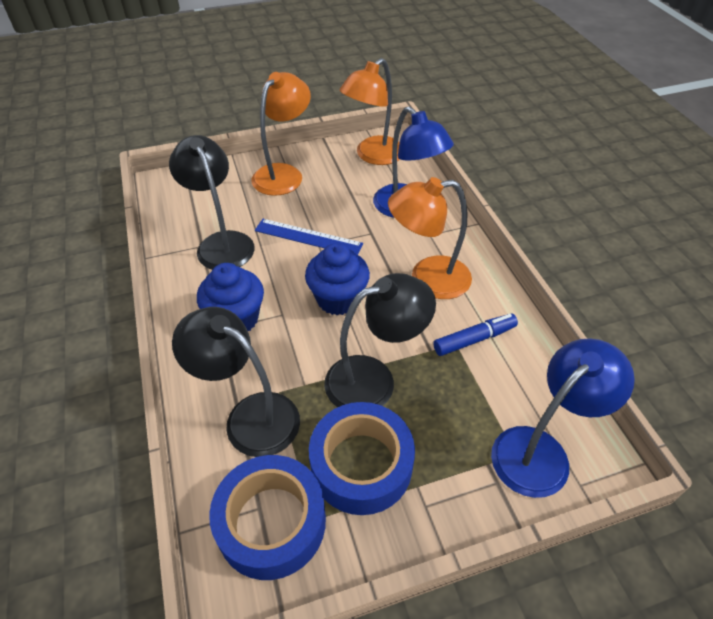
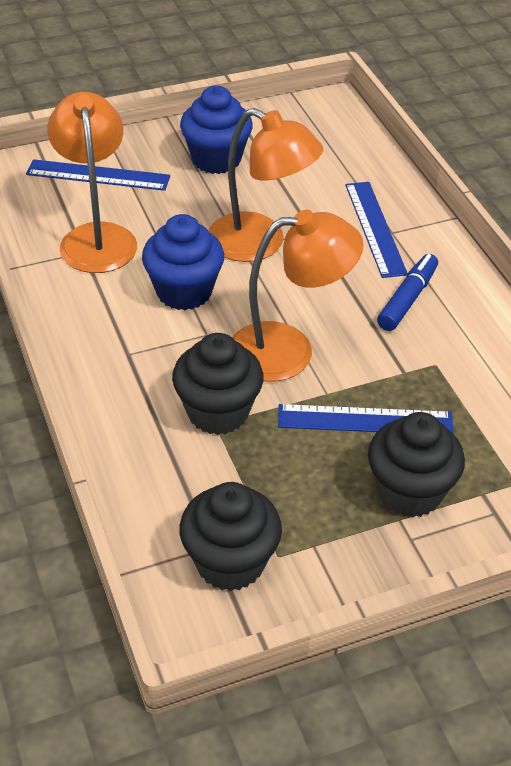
black cupcake: none = 0 -> [172,333,264,435] [179,482,282,591] [368,412,465,518] = 3
black lamp: [169,135,255,270] [172,307,300,457] [324,273,436,407] = 3 -> none = 0
blue lamp: [373,106,454,218] [491,338,635,498] = 2 -> none = 0
blue ruler: [255,219,363,255] = 1 -> [26,159,170,191] [278,404,454,434] [345,182,408,278] = 3
blue tape: [209,455,326,580] [309,402,415,515] = 2 -> none = 0

